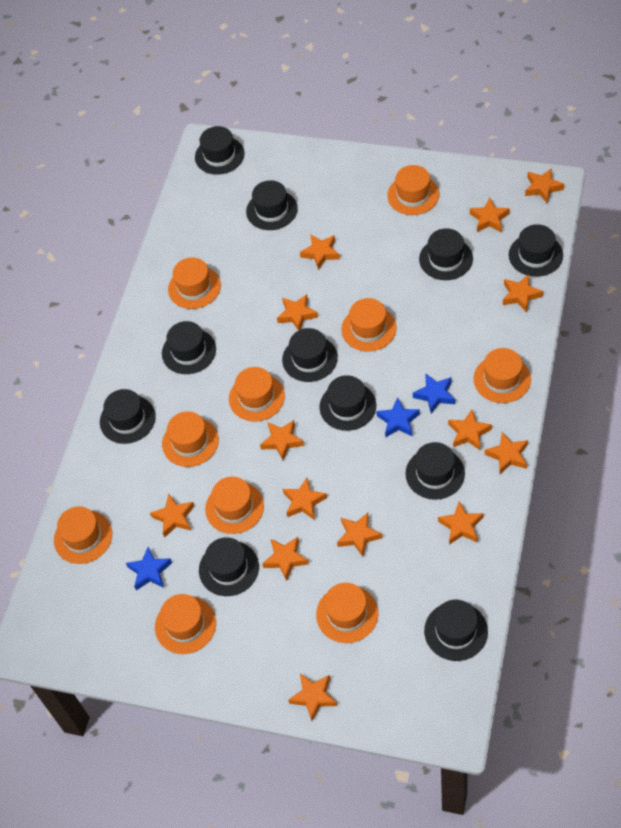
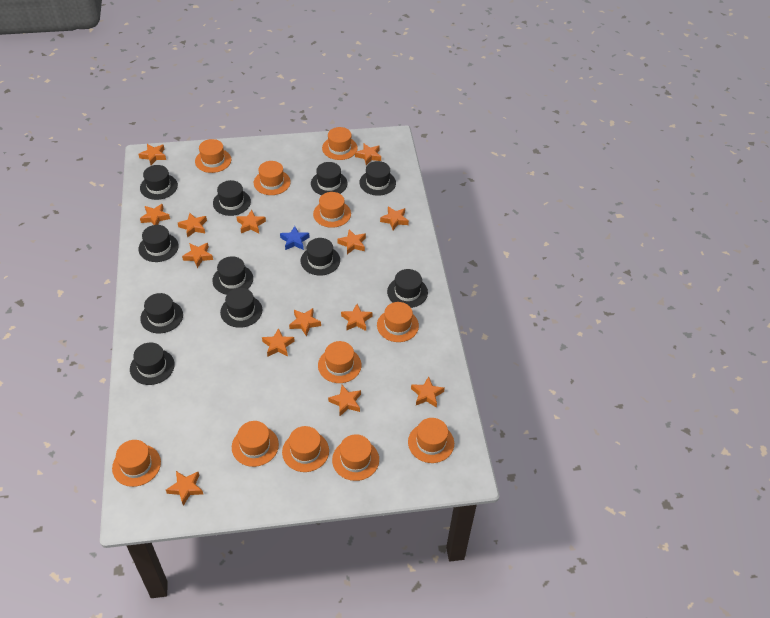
blue star: [126,547,172,591] [376,397,420,437] [413,373,455,414] = 3 -> [280,226,310,250] = 1
orange hat: [54,506,112,564] [155,594,216,654] [162,411,219,467] [168,257,221,309] [205,477,264,534] [229,367,285,422] [316,583,378,643] [341,298,397,352] [387,165,439,215] [474,348,531,403] = 10 -> [112,440,161,487] [195,139,231,173] [232,421,279,467] [254,161,291,195] [282,426,329,472] [313,192,351,228] [318,341,362,383] [322,127,358,160] [332,434,379,481] [377,302,419,342] [408,418,454,463] = 11

